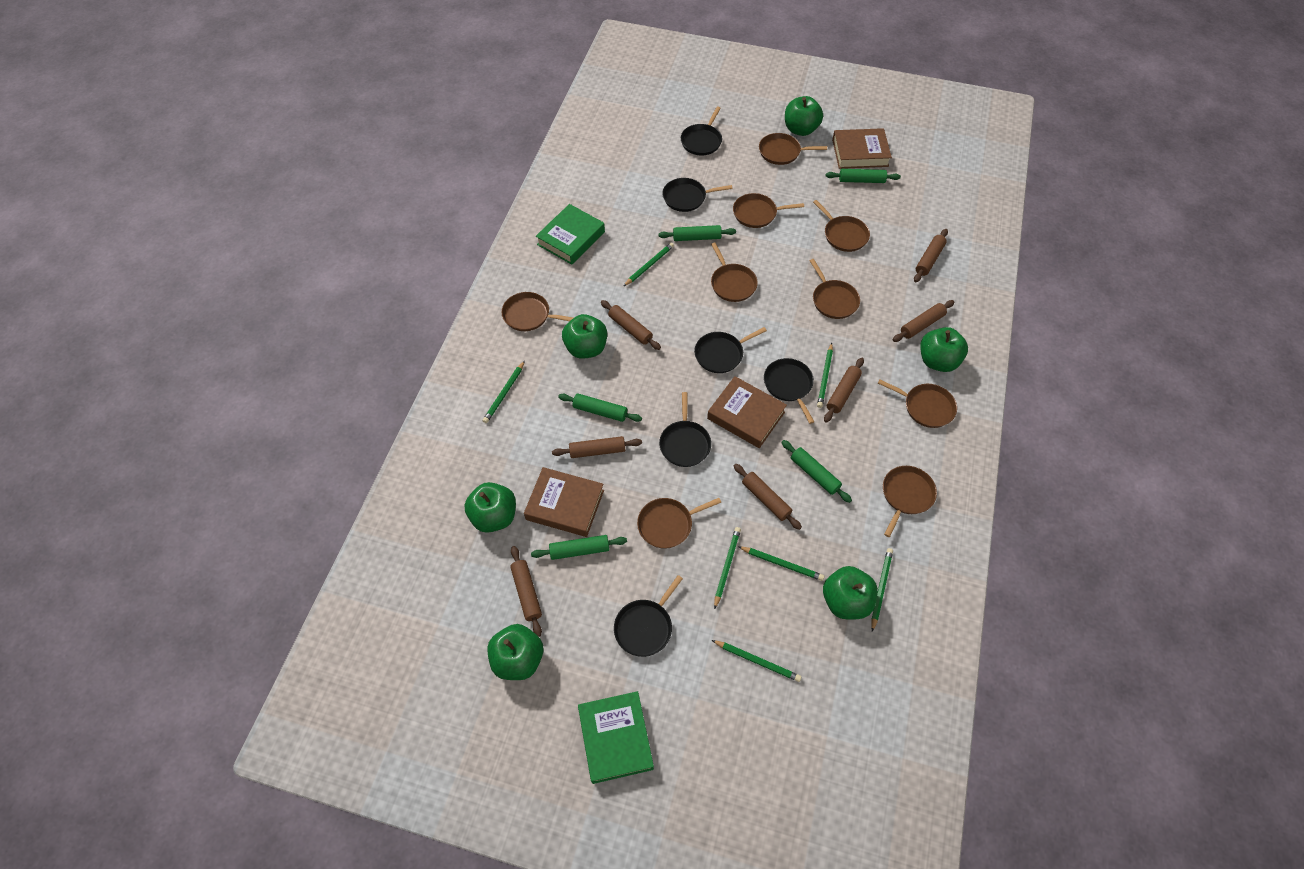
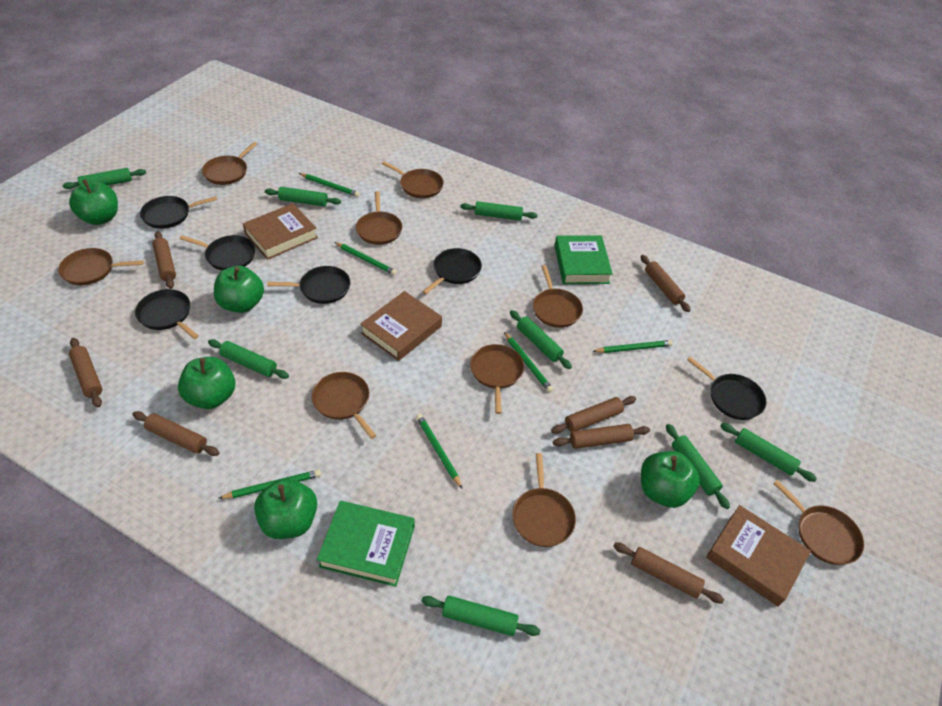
green apple: [465,482,516,533] [487,624,544,680] [562,314,607,359] [785,96,823,136] [823,566,878,619] [920,327,968,372] = 6 -> [69,179,118,225] [178,357,235,409] [214,266,264,313] [254,478,317,539] [641,451,700,508] = 5
green pencil: [483,361,525,423] [624,243,674,286] [712,640,801,682] [714,527,741,609] [738,546,824,581] [817,343,833,408] [871,548,893,632] = 7 -> [219,470,321,499] [299,173,360,197] [334,242,397,275] [416,414,462,488] [504,332,553,393] [593,340,673,353] = 6
green rolling pin: [531,535,627,560] [558,394,642,422] [658,225,736,241] [781,440,852,503] [826,169,901,183] = 5 -> [63,168,146,189] [208,339,289,379] [265,187,341,206] [421,596,540,636] [460,201,537,221] [510,310,572,369] [666,424,730,509] [720,423,817,482] = 8

